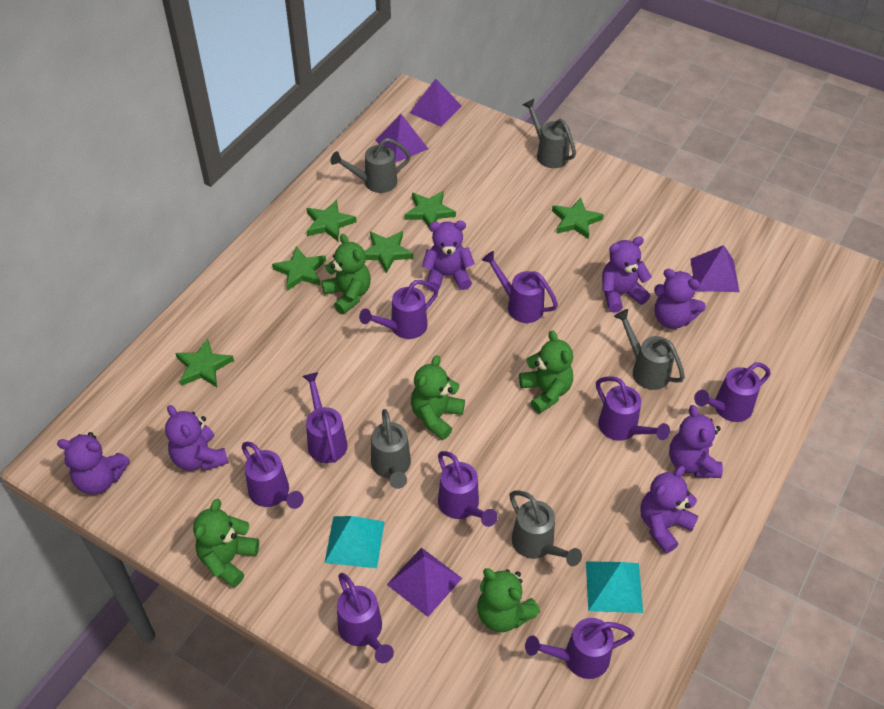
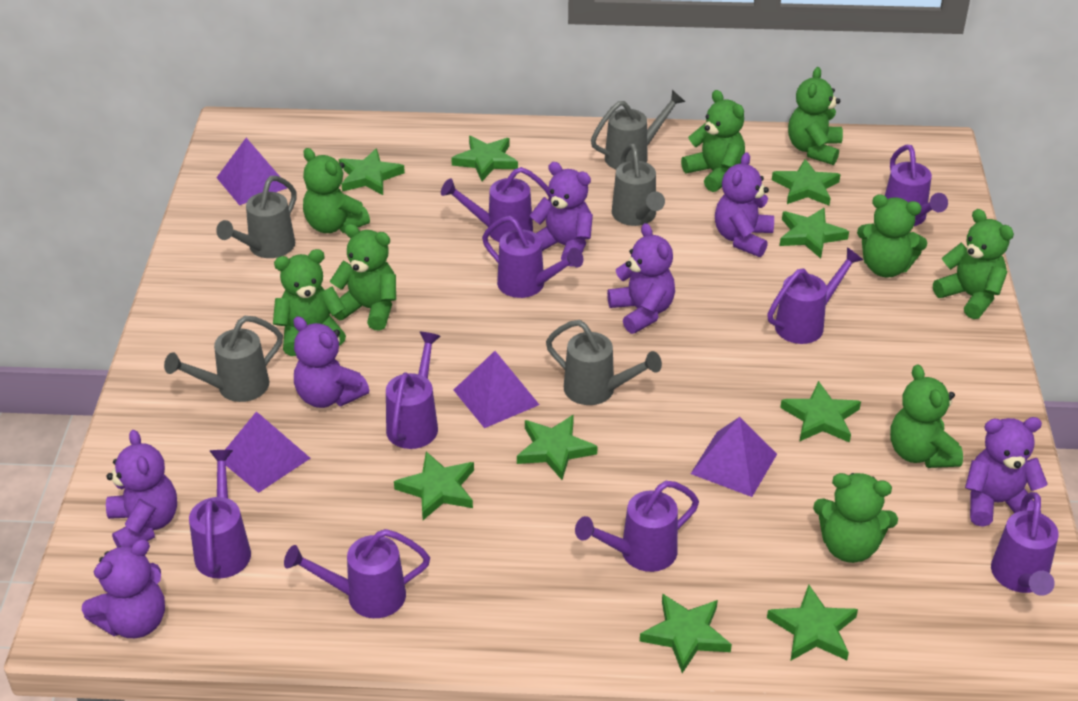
green star: [175,339,234,387] [272,246,326,291] [307,200,357,241] [365,231,413,274] [404,191,456,229] [552,198,604,239] = 6 -> [339,148,405,195] [394,451,474,520] [451,136,518,181] [517,415,598,480] [640,594,732,673] [767,585,858,661] [772,159,841,206] [780,208,849,259] [780,381,861,443] = 9
green teddy bear: [193,499,259,588] [321,234,371,314] [411,355,465,440] [477,568,540,632] [519,330,573,414] = 5 -> [273,249,346,356] [303,148,370,233] [330,224,396,331] [681,90,745,192] [788,67,843,165] [813,473,898,563] [857,194,928,278] [890,365,963,468] [933,209,1014,319] = 9
turquoise pyramid: [325,516,385,568] [586,561,643,613] = 2 -> none = 0

